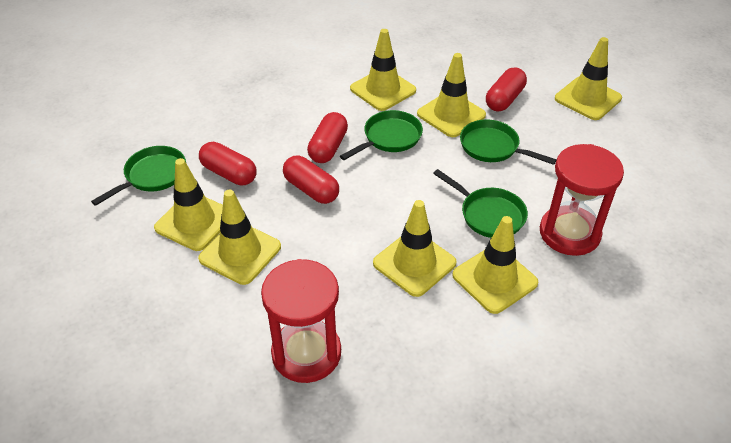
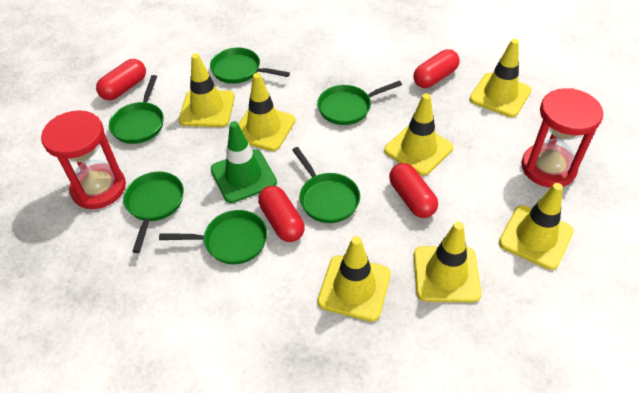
green pan: [91,146,186,206] [340,110,423,160] [433,169,528,238] [460,119,557,165] = 4 -> [109,75,164,144] [123,172,184,253] [159,210,267,264] [210,48,290,84] [292,147,360,223] [317,81,402,125] = 6
green traffic cone: none = 0 -> [211,121,277,203] = 1

